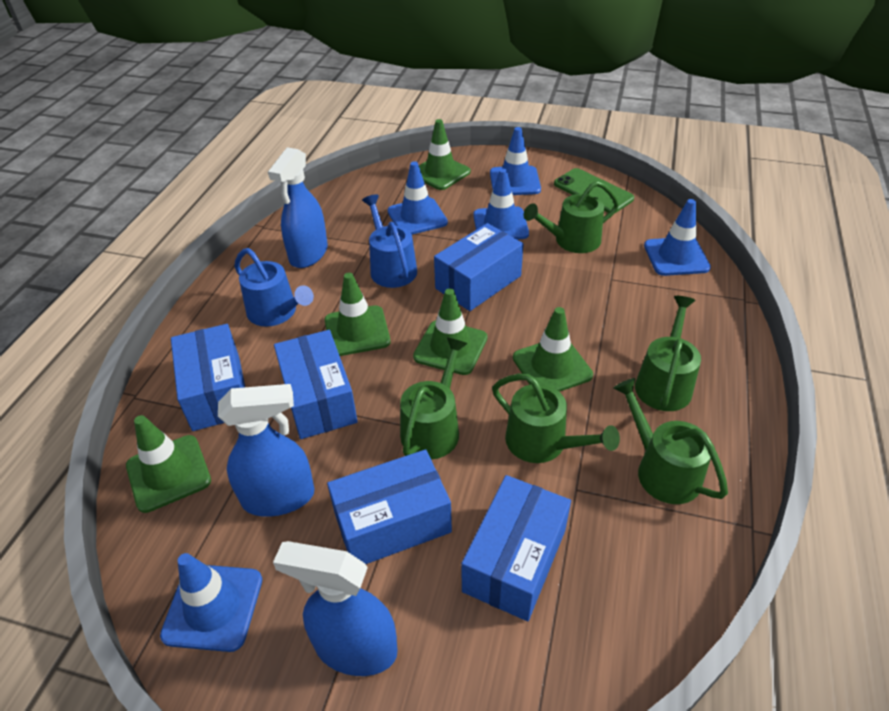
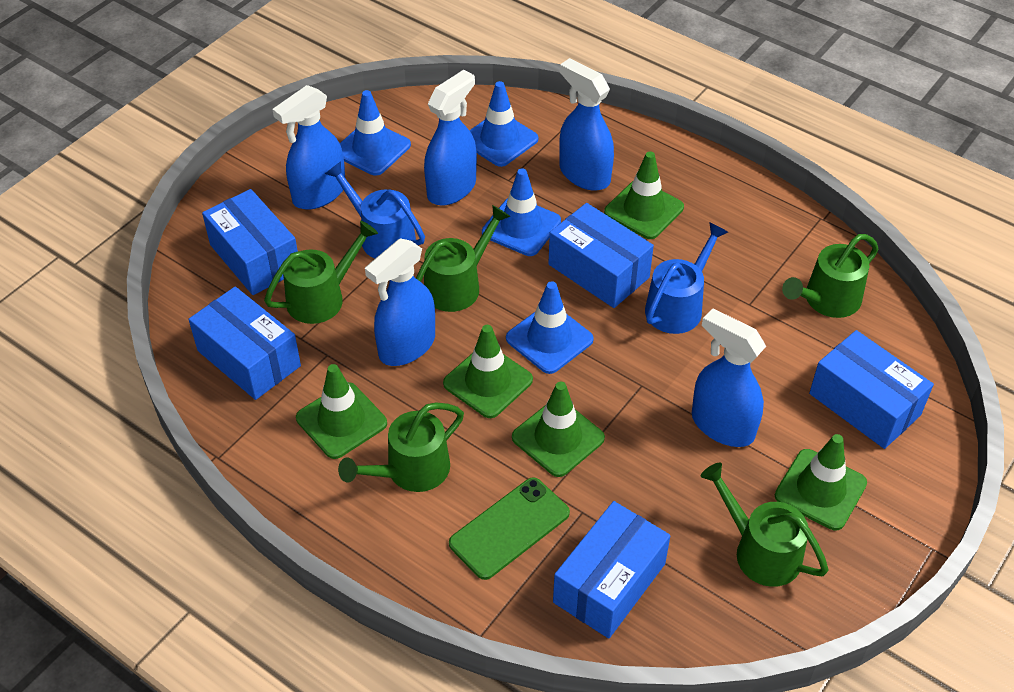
blue spray bottle: [218,384,315,517] [268,147,328,268] [273,541,398,676] = 3 -> [272,85,345,210] [365,238,435,366] [424,70,477,206] [559,58,614,191] [692,308,766,447] = 5
blue traffic cone: [160,553,262,652] [388,161,448,234] [473,168,529,240] [490,127,541,195] [644,199,711,276] = 5 -> [340,90,411,176] [469,81,538,167] [482,168,561,256] [506,281,594,374] = 4

